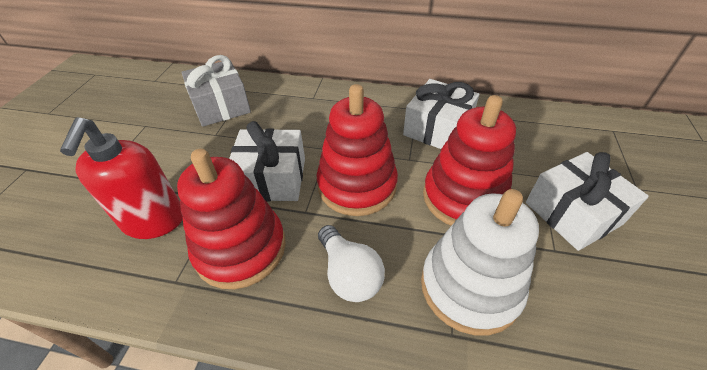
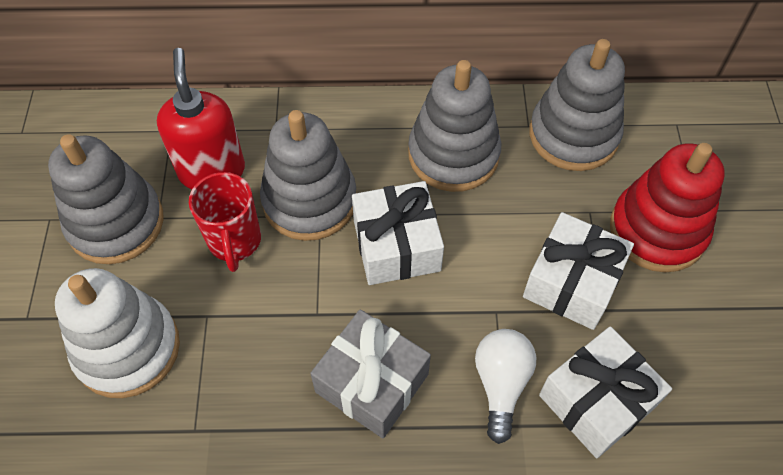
grey stacking toy: none = 0 -> [48,134,164,264] [260,110,356,241] [408,60,501,192] [529,39,625,171] = 4
red mug: none = 0 -> [189,172,261,272] = 1
red stacking toy: [177,149,286,289] [317,84,398,216] [423,95,516,226] = 3 -> [610,143,725,272] = 1

